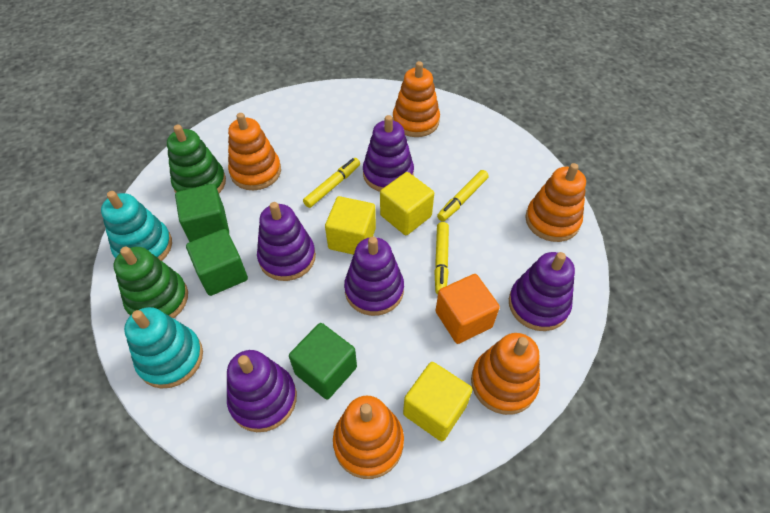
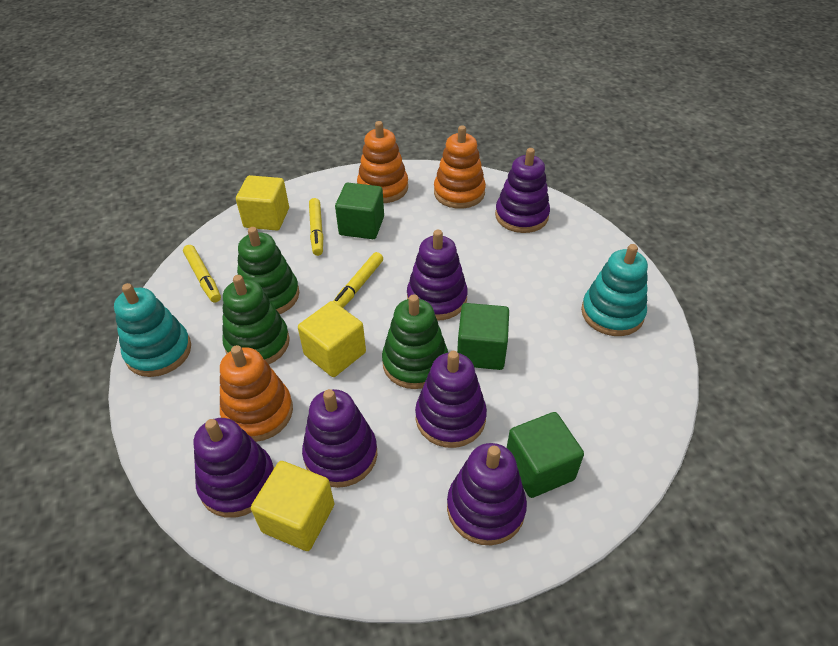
green stacking toy: [114,247,188,318] [167,125,226,193] = 2 -> [222,275,290,364] [237,227,299,314] [382,294,448,389] = 3
orange cube: [435,274,500,344] = 1 -> none = 0
orange stacking toy: [228,113,281,190] [333,395,404,479] [393,61,440,137] [471,333,540,415] [525,163,586,242] = 5 -> [220,345,293,442] [357,121,408,203] [434,125,486,209] = 3
purple stacking toy: [227,350,297,432] [257,202,316,281] [344,237,404,316] [363,115,414,192] [509,252,575,331] = 5 -> [194,418,274,518] [302,389,378,488] [407,230,468,320] [415,351,487,448] [447,443,527,545] [495,148,550,233] = 6

